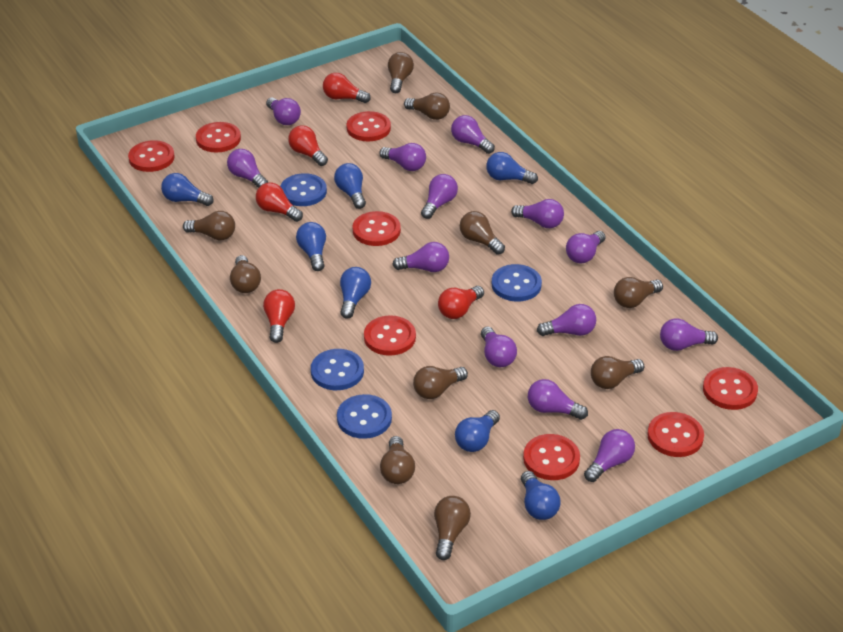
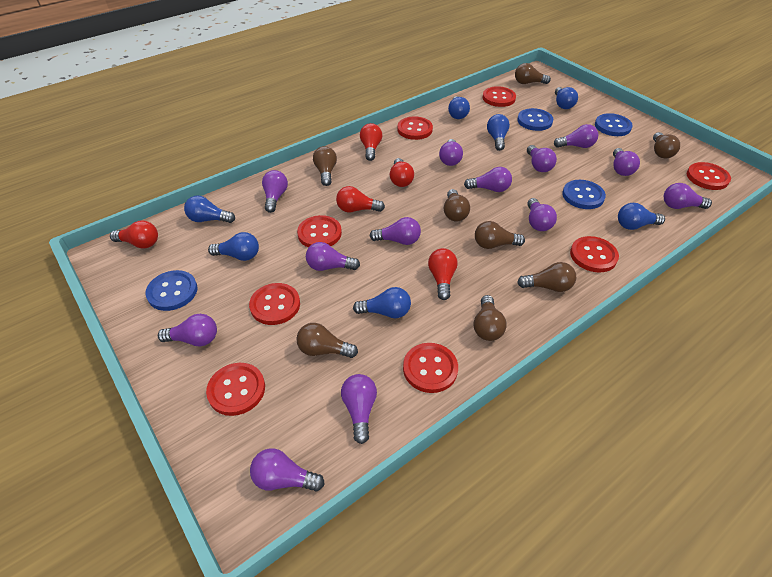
brown light bulb: [183,211,235,240] [230,255,261,293] [380,436,415,484] [388,52,414,93] [404,93,450,120] [413,366,468,399] [434,496,471,560] [460,211,505,255] [591,356,644,389] [614,277,663,308] = 10 -> [296,323,358,358] [313,146,337,186] [444,189,470,222] [474,295,507,341] [475,221,525,249] [515,63,551,84] [517,262,576,292] [653,132,680,158] = 8

